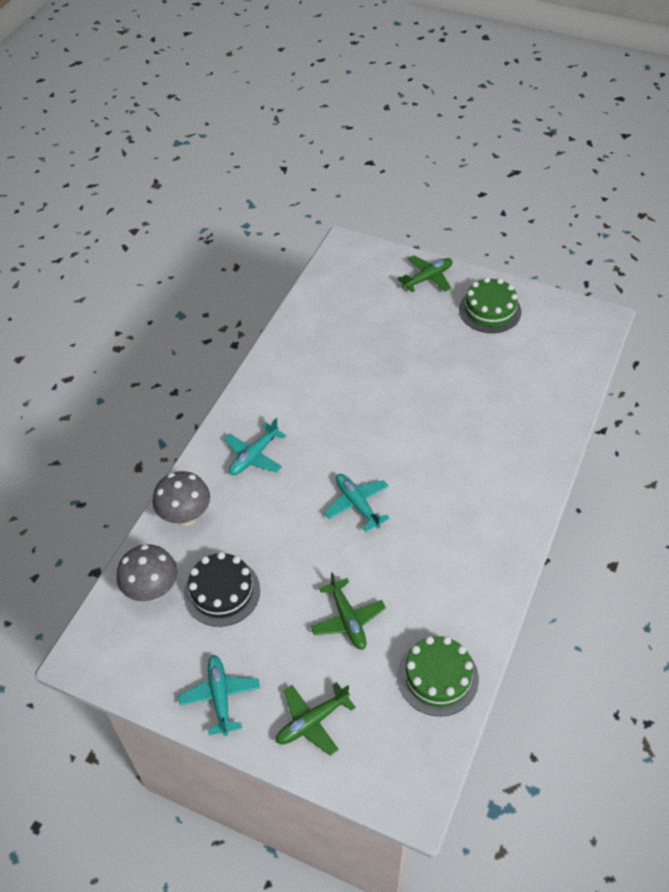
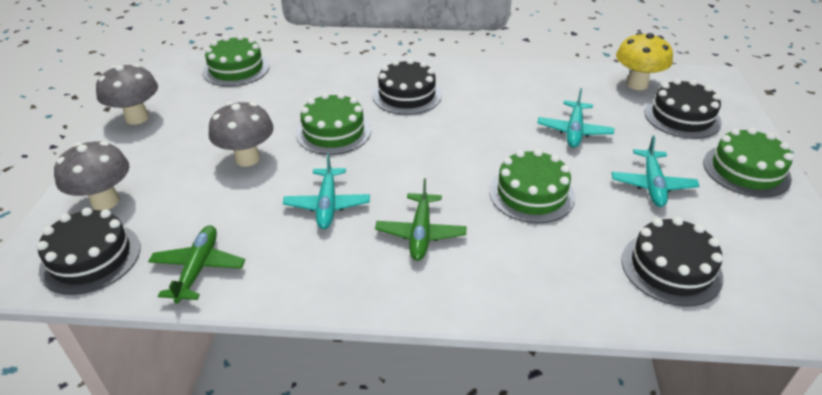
black cake: [184,552,260,627] = 1 -> [37,208,141,295] [372,59,442,115] [621,217,723,307] [644,79,722,139] = 4
green cake: [397,636,479,717] [459,277,521,333] = 2 -> [203,35,270,86] [296,93,371,155] [489,149,575,223] [703,128,793,198] = 4
green plane: [276,682,356,756] [310,572,386,650] [397,255,452,292] = 3 -> [148,225,245,304] [375,178,466,261] = 2
grey mushroom: [117,544,177,601] [153,471,210,526] = 2 -> [54,141,129,211] [96,64,158,125] [209,102,274,167] = 3
yellow mushroom: none = 0 -> [616,32,673,90] = 1

